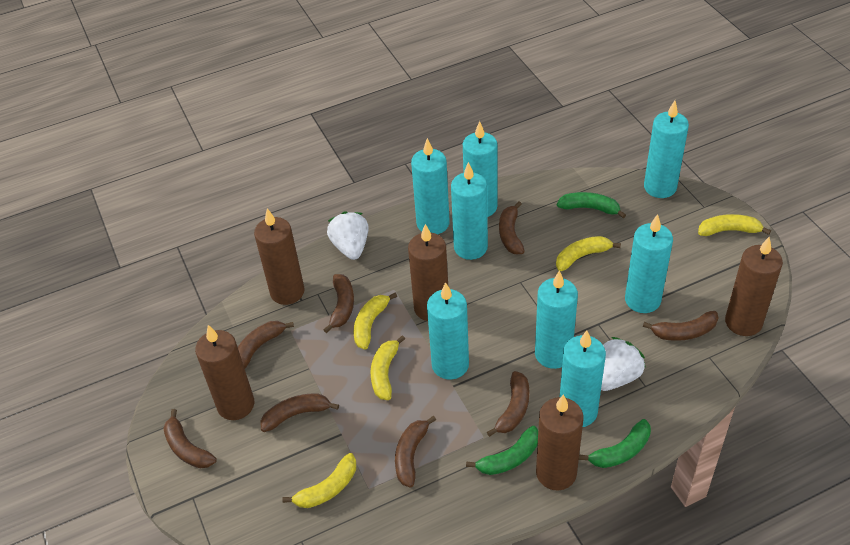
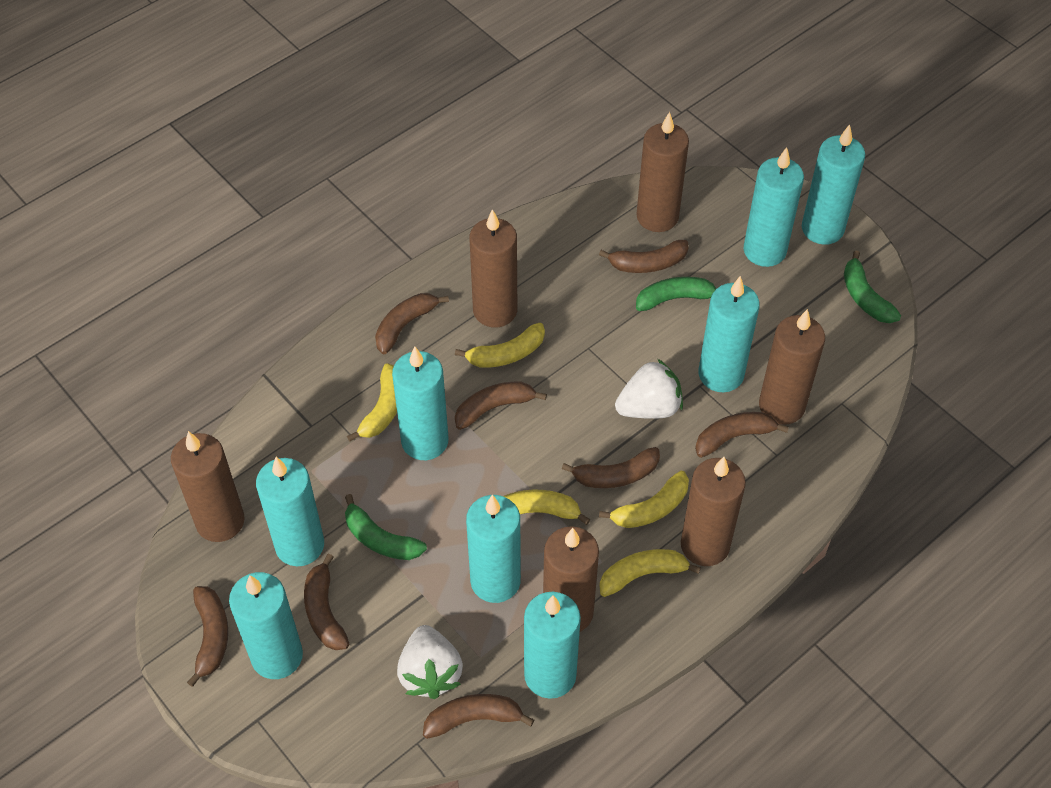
brown candle: [195,325,254,420] [254,208,305,305] [408,224,448,321] [536,395,583,490] [725,237,783,336] = 5 -> [171,431,245,542] [470,209,517,327] [543,526,599,632] [636,112,689,232] [681,457,746,566] [759,309,825,425] = 6

